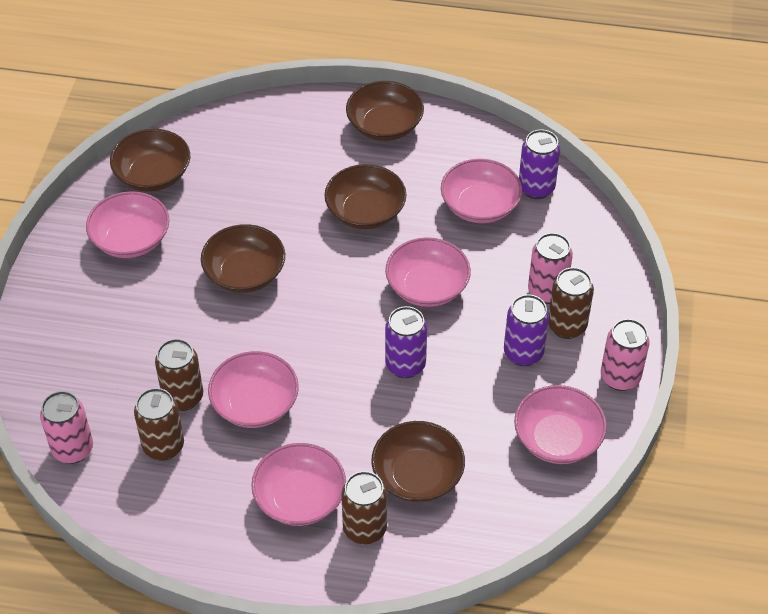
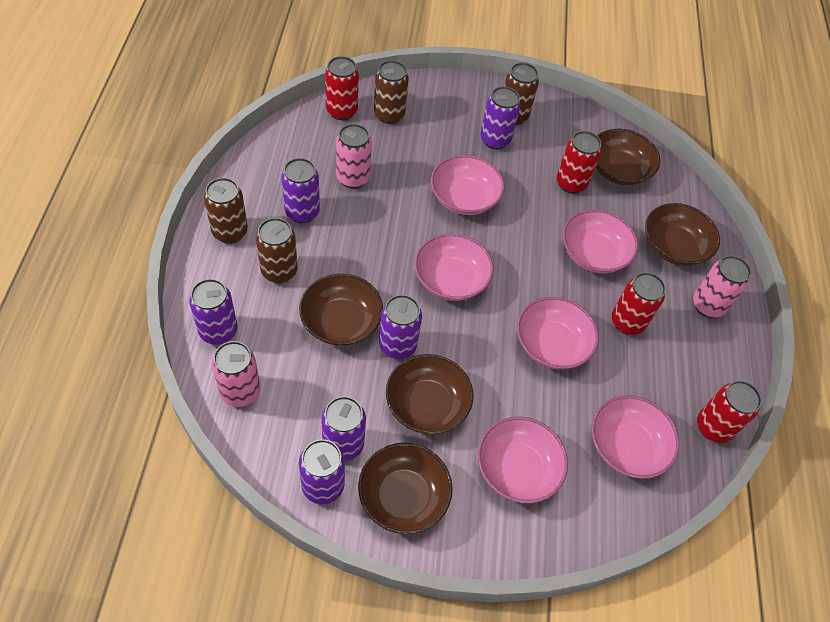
purple can: [385,306,427,378] [504,295,549,366] [519,129,560,199] = 3 -> [189,279,238,345] [281,158,320,223] [299,439,345,504] [321,396,366,461] [379,295,422,359] [480,86,521,150] = 6
red can: none = 0 -> [325,56,359,120] [556,131,601,194] [611,272,666,335] [697,381,762,443] = 4

